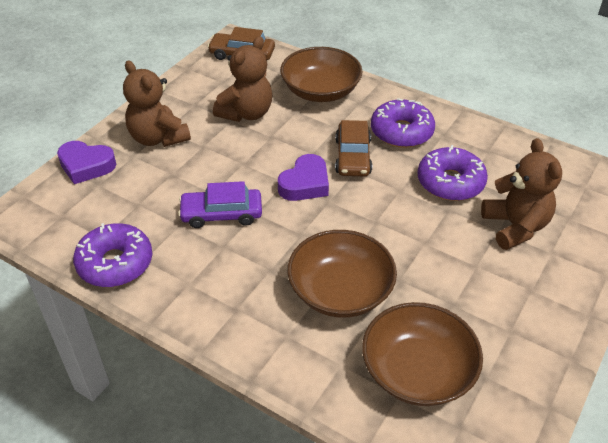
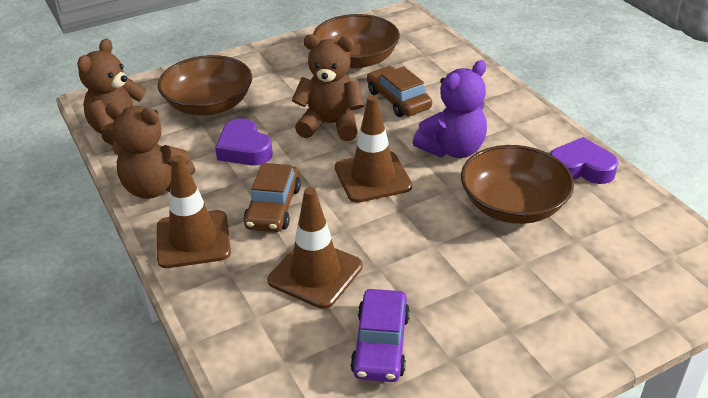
brown traffic cone: none = 0 -> [157,155,231,268] [268,187,363,309] [335,95,412,203] = 3
purple donut: [73,223,152,287] [371,98,435,148] [417,145,488,201] = 3 -> none = 0
purple teddy bear: none = 0 -> [413,60,487,158] = 1

